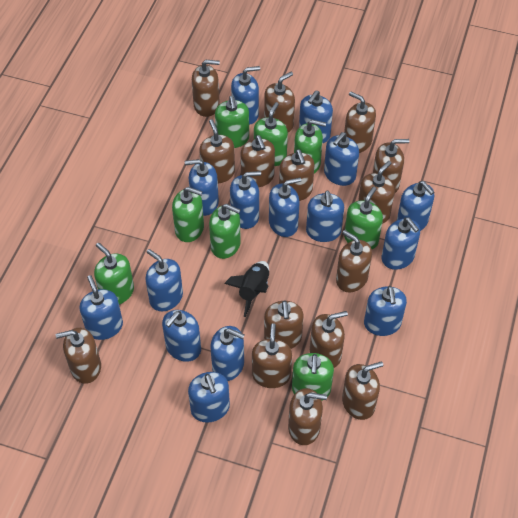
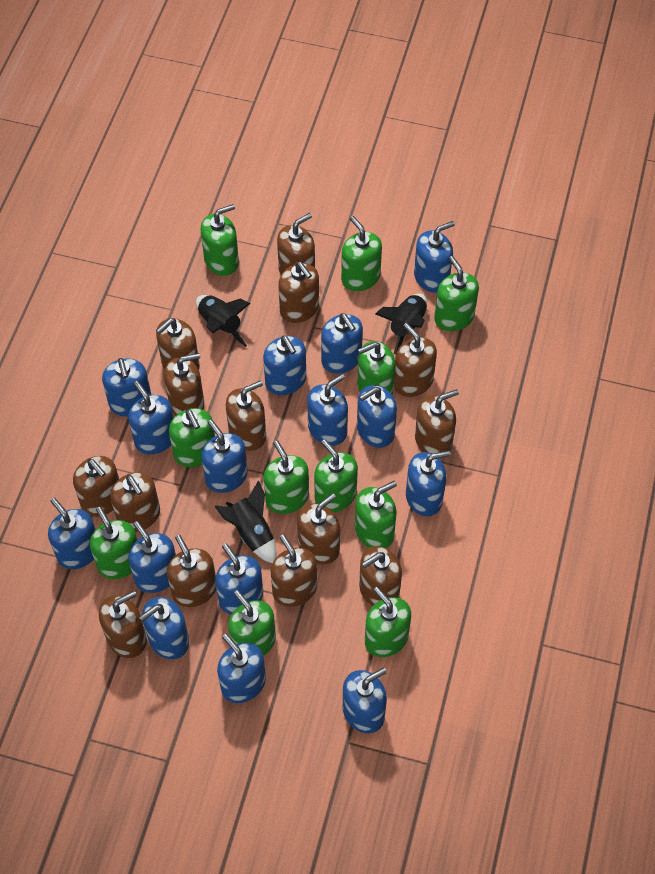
black rocket: [224,261,269,317] = 1 -> [196,295,250,347] [214,480,277,563] [375,293,427,355] = 3
brown soap dispenser: [56,328,101,384] [192,60,220,117] [199,119,235,184] [240,135,275,187] [252,323,292,388] [264,72,295,132] [264,300,304,349] [279,149,315,201] [288,388,327,445] [310,311,348,368] [336,230,372,292] [342,361,383,420] [344,92,376,153] [358,161,395,224] [373,139,409,193] = 15 -> [73,456,119,517] [99,591,147,658] [110,472,160,532] [156,318,200,370] [164,353,204,415] [167,535,216,607] [226,380,266,451] [271,534,317,607] [277,213,315,274] [278,262,319,323] [297,493,340,564] [359,546,402,606] [394,323,437,397] [415,389,459,454] = 14
green soap dispenser: [94,243,134,304] [172,187,204,242] [209,204,241,259] [215,96,249,148] [254,102,288,166] [292,353,334,401] [294,120,326,174] [344,187,383,249] = 8 -> [90,507,138,579] [169,408,215,467] [201,204,239,276] [228,590,276,656] [264,440,309,514] [314,439,358,512] [341,216,382,291] [355,481,397,548] [357,341,396,395] [365,587,411,657] [434,256,479,331] = 11

